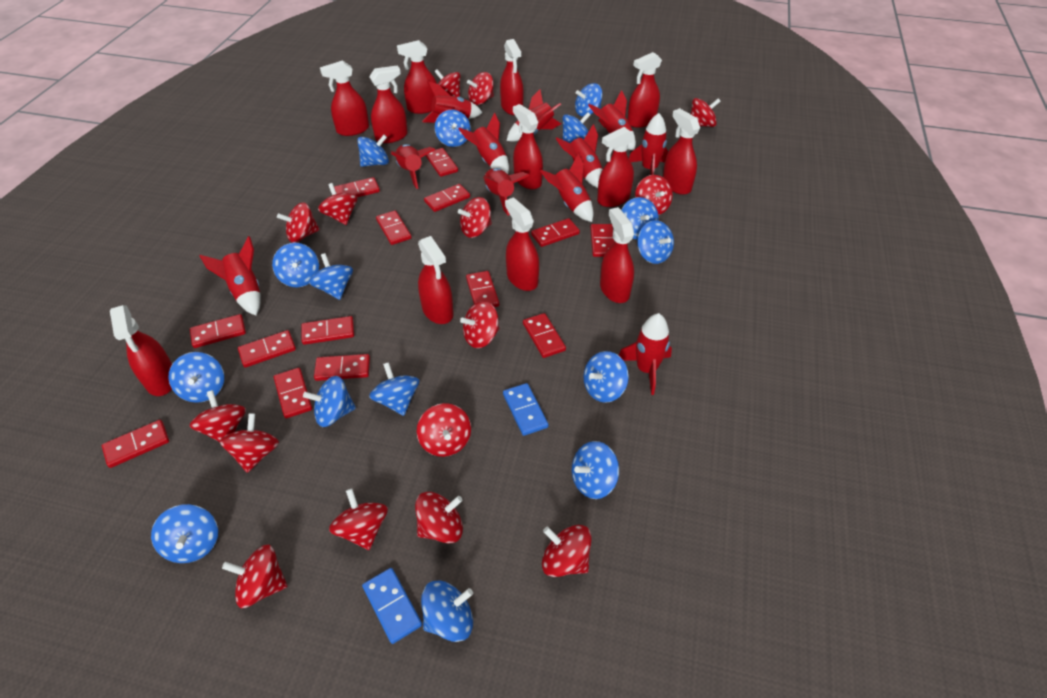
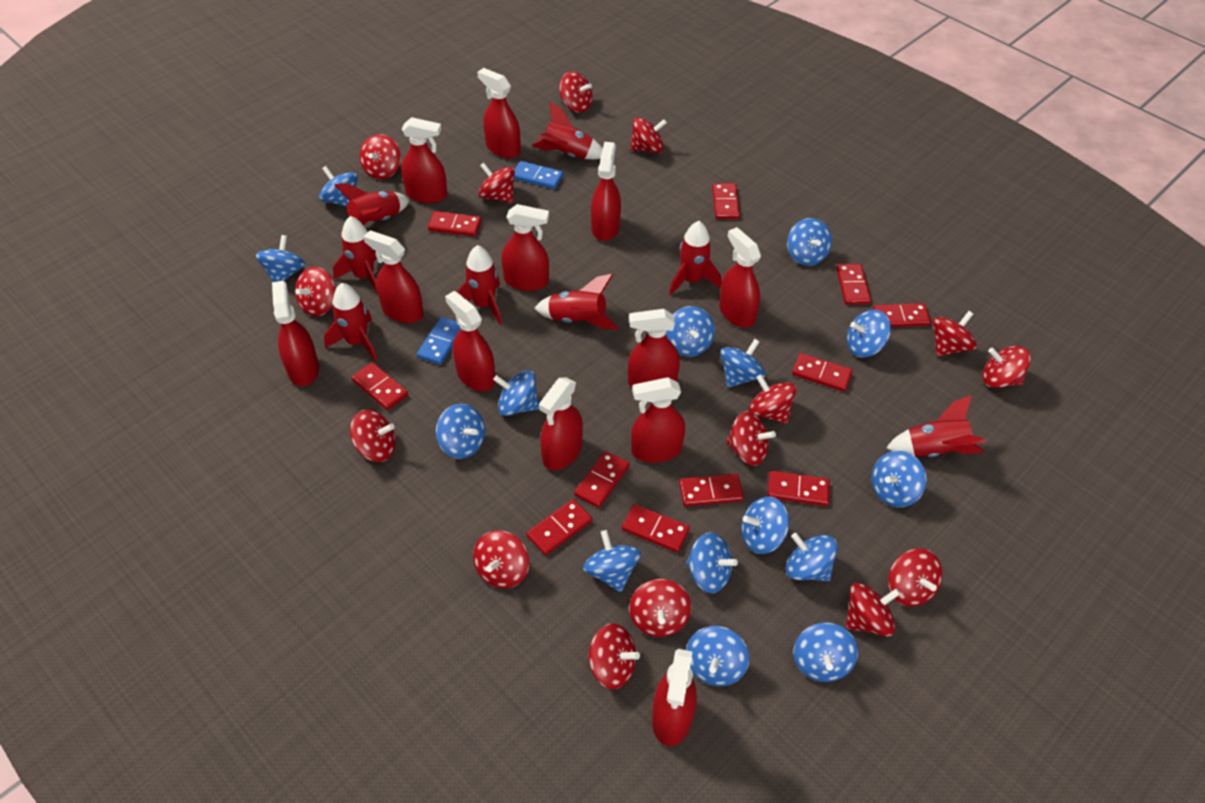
red domino: [102,420,169,468] [190,314,246,348] [238,330,296,368] [274,368,312,418] [301,316,354,345] [314,354,370,381] [334,177,380,197] [376,210,412,245] [424,184,470,212] [426,148,458,177] [466,271,499,307] [523,313,566,358] [531,218,580,247] [590,224,614,257] = 14 -> [351,362,408,410] [428,211,481,237] [526,499,592,555] [574,451,630,508] [622,504,690,553] [679,474,744,507] [712,183,740,219] [767,470,830,506] [792,353,853,392] [836,264,871,305] [873,303,931,327] = 11
red rocket: [200,236,261,315] [391,144,435,189] [422,81,483,123] [458,112,509,174] [483,168,530,215] [506,90,561,142] [540,153,593,222] [556,124,603,188] [588,90,636,150] [619,313,672,395] [629,113,668,175] = 11 -> [324,283,377,361] [333,216,378,294] [334,184,410,237] [456,245,502,325] [532,102,603,159] [534,274,619,330] [669,221,722,295] [886,395,986,457] = 8

